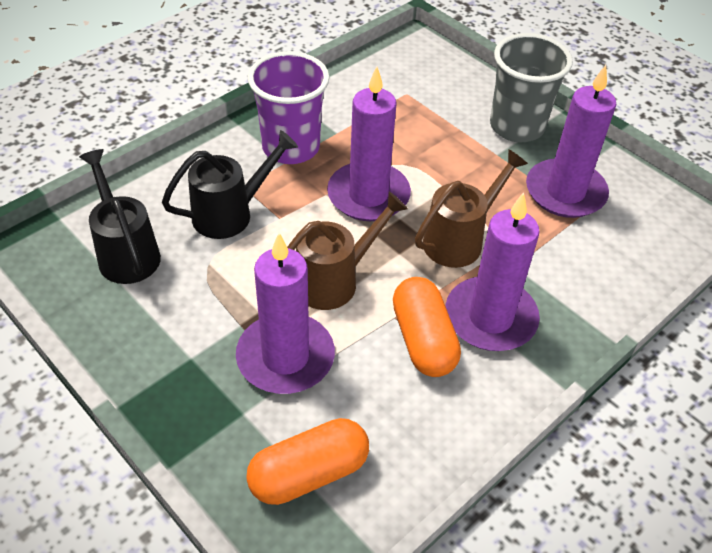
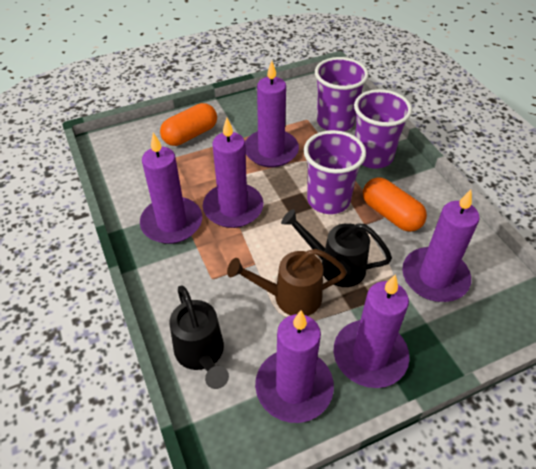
brown watering can: [287,192,408,310] [415,149,528,268] = 2 -> [227,249,347,316] = 1
grey cup: [490,33,573,142] = 1 -> none = 0
purple candle: [236,233,335,394] [327,66,411,221] [445,192,540,351] [526,65,616,218] = 4 -> [140,133,202,244] [203,118,263,228] [245,61,299,167] [255,311,334,423] [334,274,410,388] [402,189,480,302] = 6
purple cup: [248,51,330,164] = 1 -> [304,130,366,214] [315,57,369,132] [354,89,412,169] = 3

